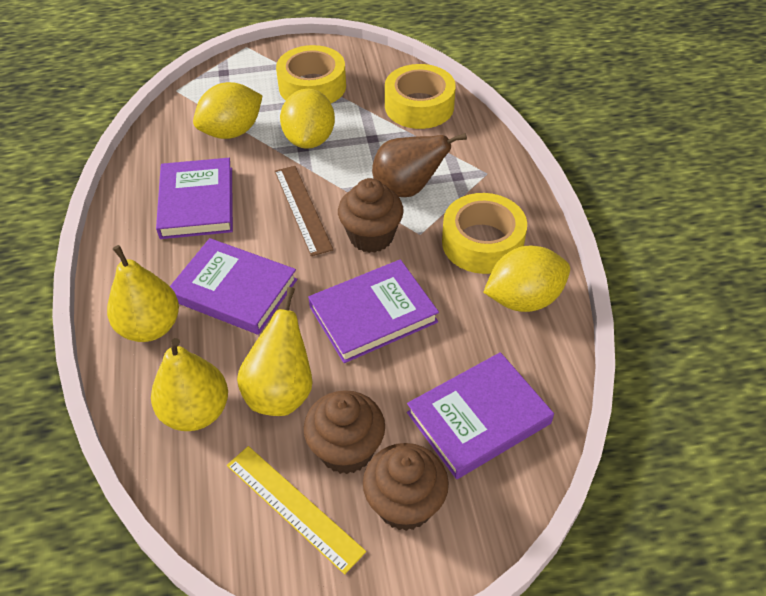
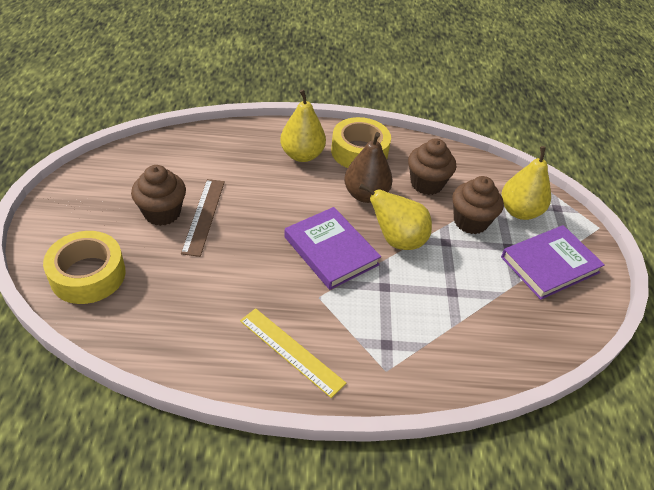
purple book: [156,158,233,239] [170,238,297,335] [308,259,439,363] [407,352,554,479] = 4 -> [284,207,381,290] [501,225,605,300] = 2
yellow lemon: [193,82,263,139] [280,89,335,149] [483,246,570,312] = 3 -> none = 0
yellow tape: [276,45,346,103] [385,64,456,129] [442,193,527,274] = 3 -> [43,231,126,304] [331,117,391,168] = 2

